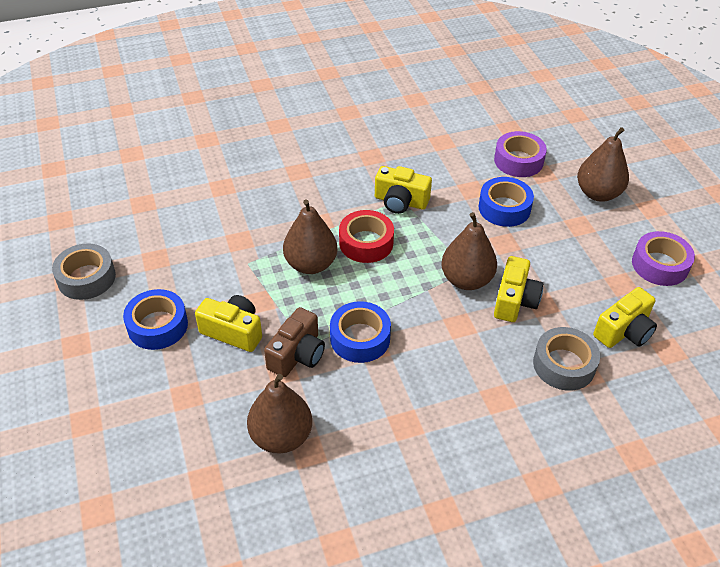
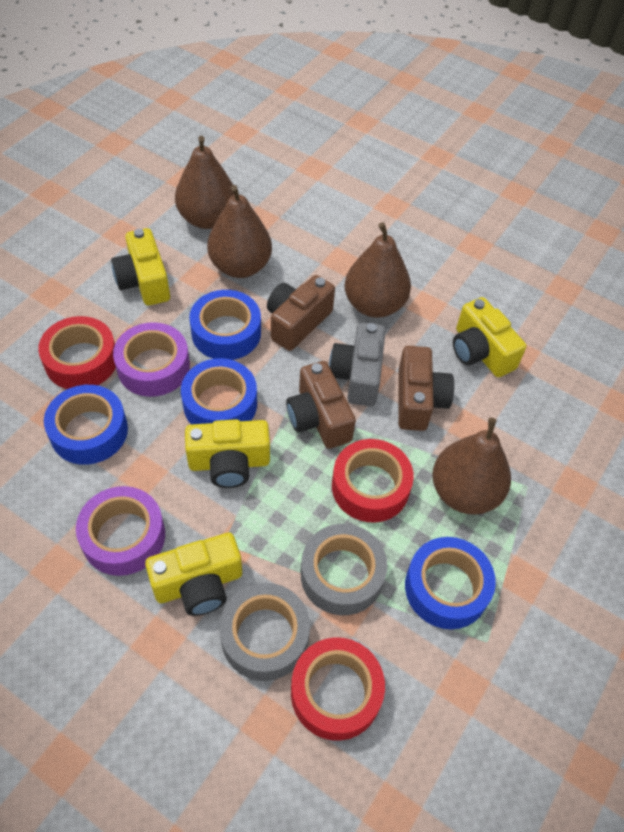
blue tape: [123,289,188,350] [330,301,391,363] [478,177,534,227] = 3 -> [44,385,128,465] [181,358,257,424] [189,290,261,360] [405,537,496,629] = 4
brown camera: [264,307,325,377] = 1 -> [267,275,335,351] [286,361,356,449] [398,346,454,431] = 3
grey camera: none = 0 -> [329,322,386,406] = 1
red tape: [339,210,394,263] = 1 -> [38,316,116,389] [291,637,385,741] [332,439,414,523] = 3

